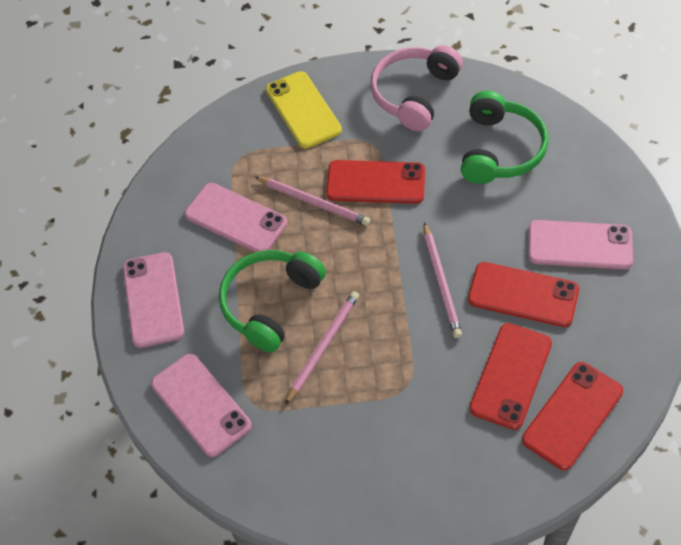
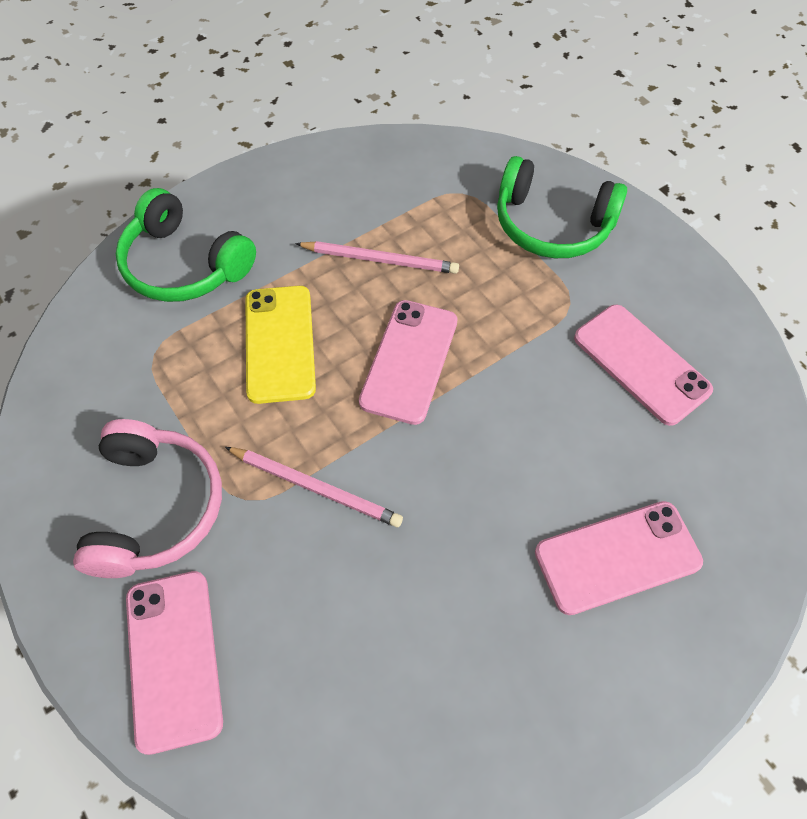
pink pencil: [255,177,370,226] [285,291,359,405] [424,222,462,338] = 3 -> [225,447,403,527] [295,241,459,274] = 2
red phone: [326,160,425,204] [468,262,579,327] [469,323,552,430] [522,362,623,470] = 4 -> none = 0

